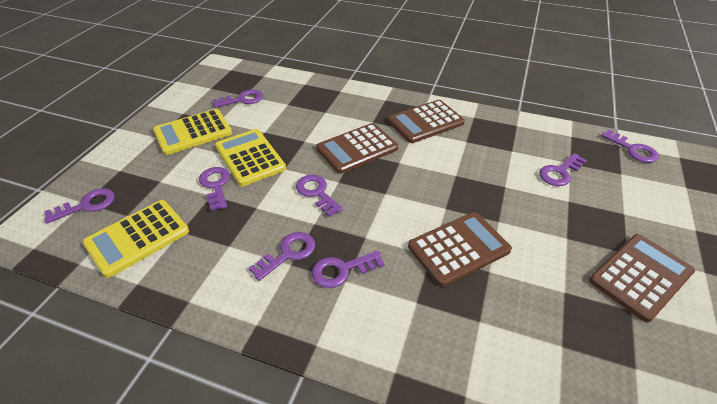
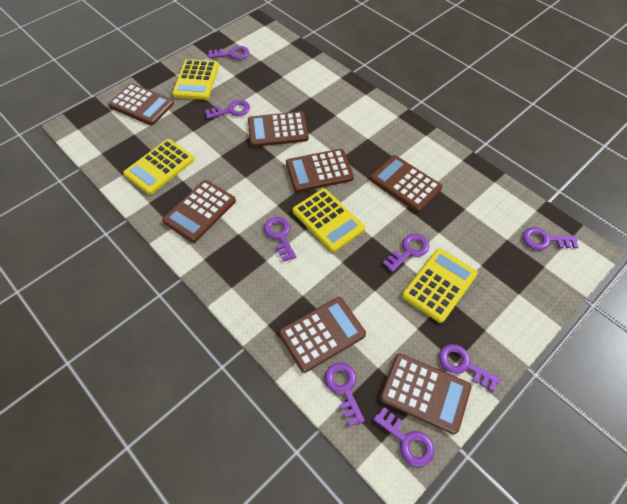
brown calculator: [316,123,398,174] [388,100,465,143] [408,212,512,287] [589,234,695,323] = 4 -> [108,83,174,125] [162,180,236,243] [248,111,309,147] [279,297,366,373] [286,149,354,192] [370,155,443,212] [380,353,472,434] = 7
yellow calculator: [83,200,189,278] [153,109,232,155] [215,129,286,186] = 3 -> [123,139,195,195] [172,59,219,100] [292,189,365,252] [402,248,478,323] = 4

